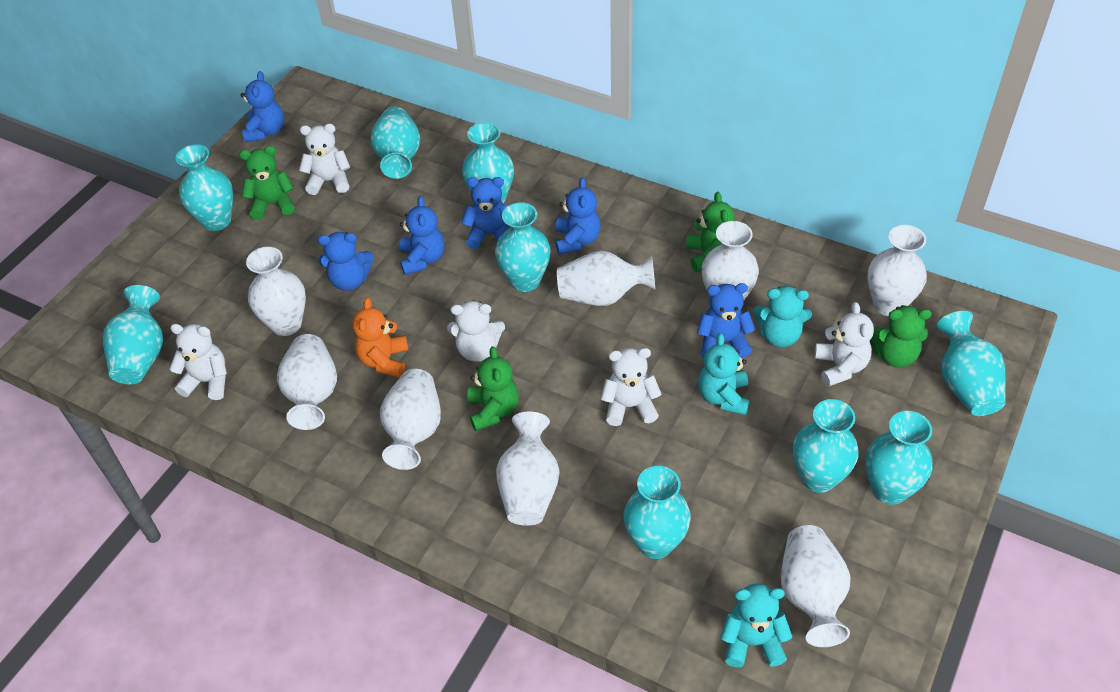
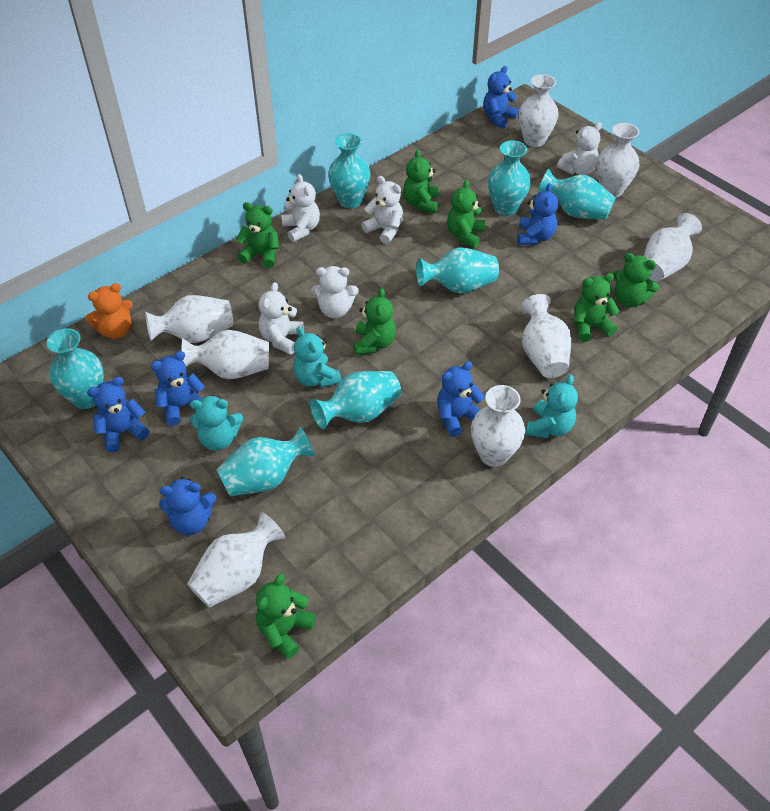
green teddy bear: [239,146,295,220] [467,346,519,431] [686,192,735,272] [870,305,932,368] = 4 -> [236,202,279,268] [256,574,316,659] [354,288,396,355] [403,149,439,213] [447,180,485,248] [574,273,619,342] [613,253,659,308] = 7
turquoise vase: [103,285,163,384] [176,144,233,231] [371,106,421,179] [462,122,514,204] [495,202,551,292] [624,466,691,559] [793,399,859,493] [865,411,933,505] [937,311,1006,416] = 9 -> [46,328,104,409] [216,427,315,496] [310,371,401,429] [328,133,371,208] [416,247,499,294] [488,140,531,216] [538,169,616,220] = 7

